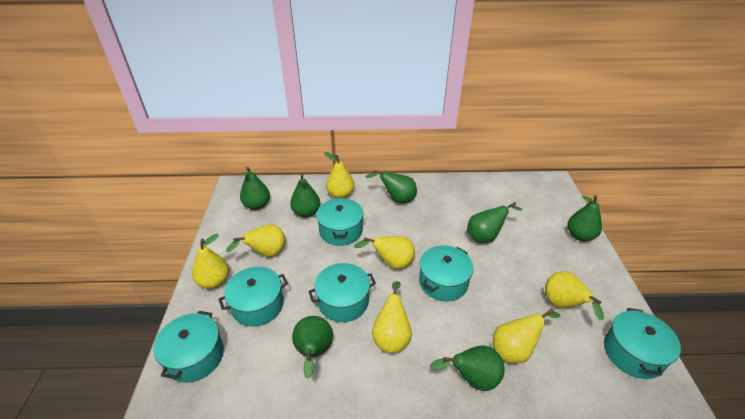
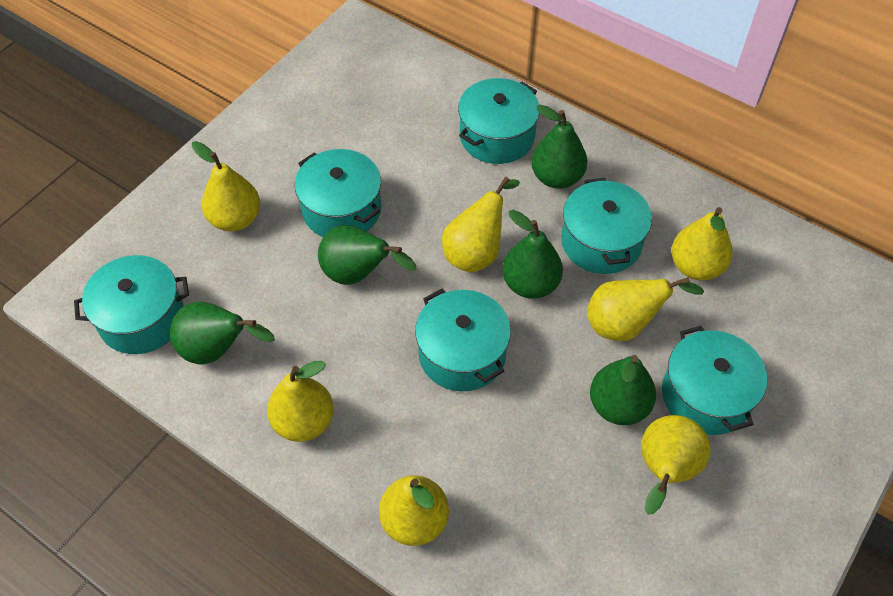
green pear: [240,167,270,210] [290,174,320,217] [292,316,333,379] [366,170,417,203] [430,346,505,391] [467,202,522,243] [567,195,602,241] = 7 -> [170,302,275,364] [318,225,416,285] [502,210,563,299] [531,105,588,189] [590,355,656,425] = 5

